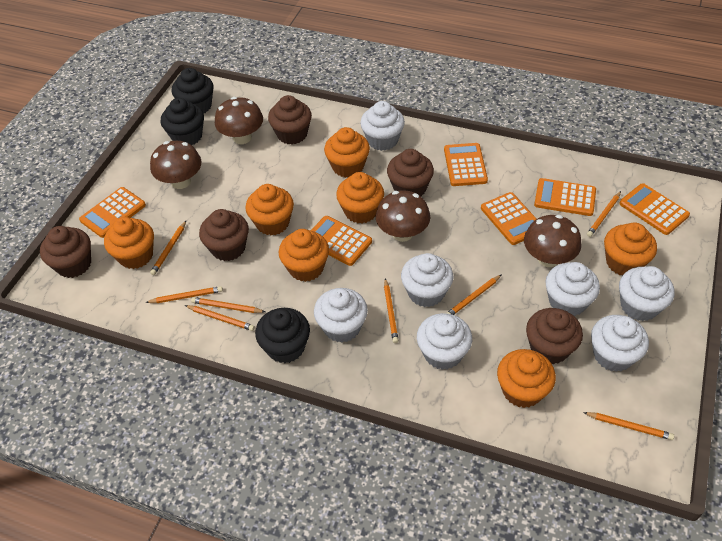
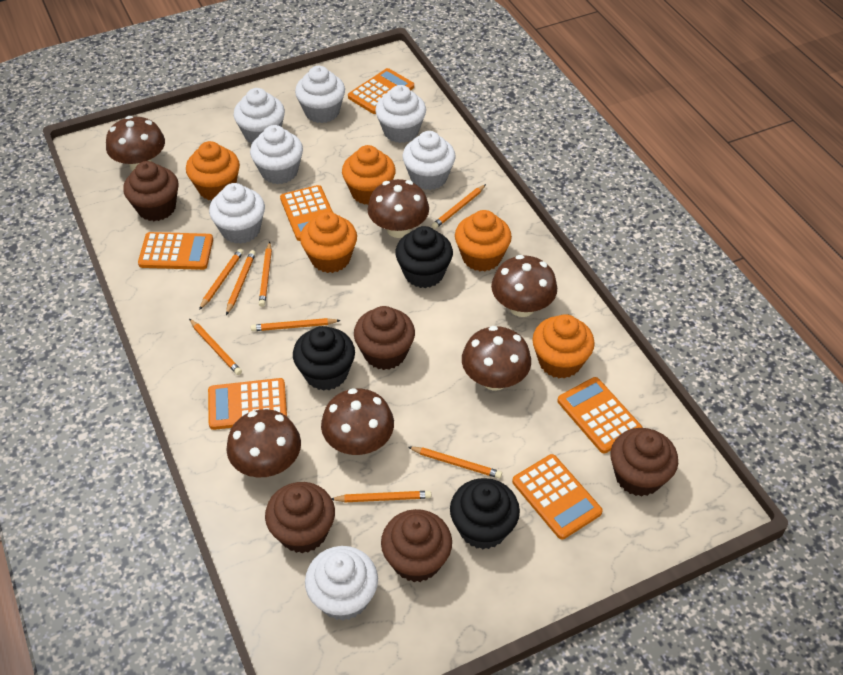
brown mushroom: [150,141,201,189] [215,97,263,144] [376,190,430,242] [524,215,581,267] = 4 -> [106,116,165,171] [227,409,301,477] [321,388,394,455] [367,179,429,238] [462,326,531,391] [491,255,557,317] = 6
orange cupcake: [104,217,154,269] [245,184,294,235] [279,229,329,282] [324,127,370,178] [336,172,384,223] [497,349,556,408] [604,222,657,275] = 7 -> [186,141,240,200] [300,211,357,273] [342,145,396,205] [455,210,512,271] [532,314,595,379] = 5

